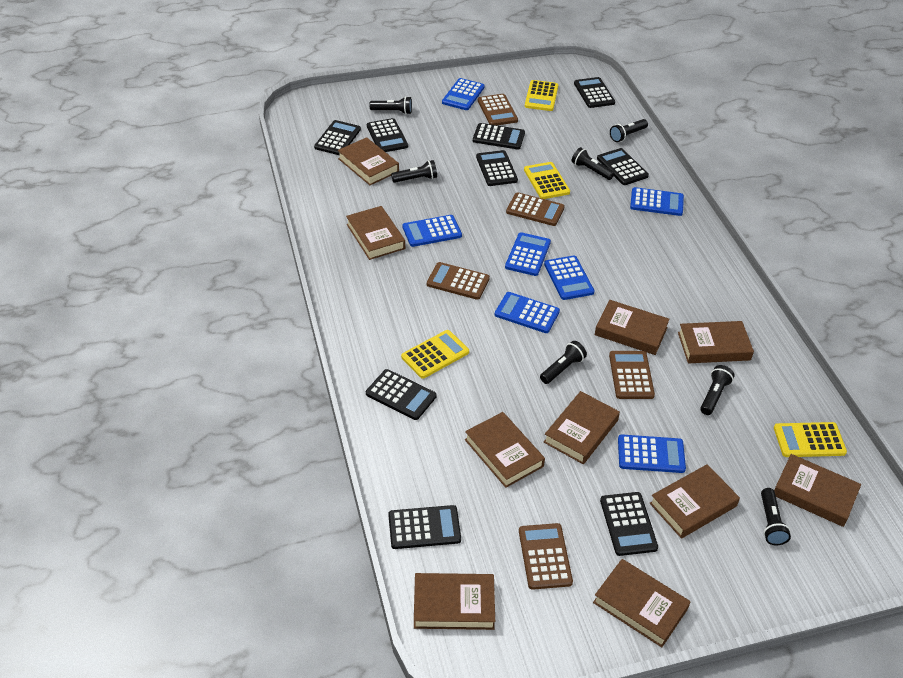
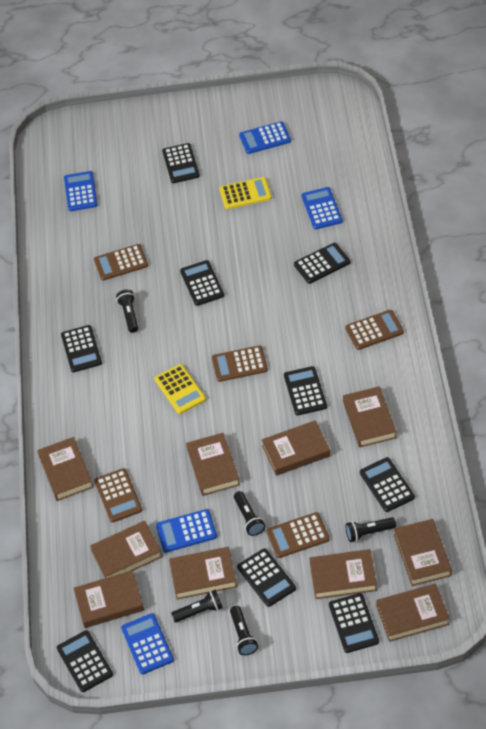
black flashlight: [369,96,412,114] [391,160,437,183] [540,341,587,384] [572,147,615,180] [610,119,648,142] [700,365,735,415] [761,488,791,545] = 7 -> [116,290,138,333] [171,589,223,623] [230,606,258,655] [234,491,265,536] [345,517,396,542] = 5
blue calculator: [402,215,462,247] [442,78,485,110] [495,292,560,333] [505,232,551,276] [544,255,595,300] [618,434,686,473] [630,187,684,216] = 7 -> [64,171,98,211] [121,613,174,674] [156,509,217,553] [239,121,291,154] [301,187,343,229] = 5
yellow calculator: [401,330,469,379] [524,162,570,199] [525,80,558,111] [774,422,847,457] = 4 -> [154,364,206,414] [219,177,272,209] = 2

